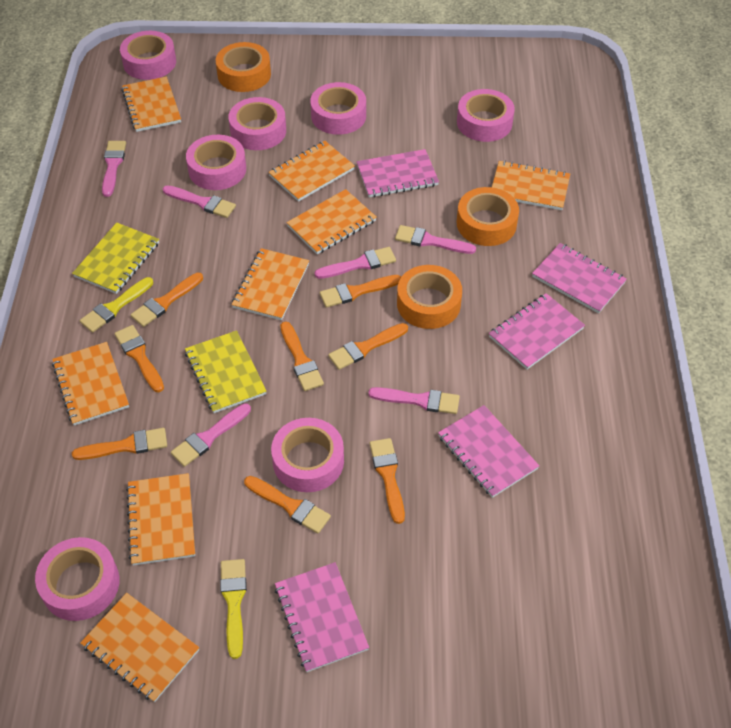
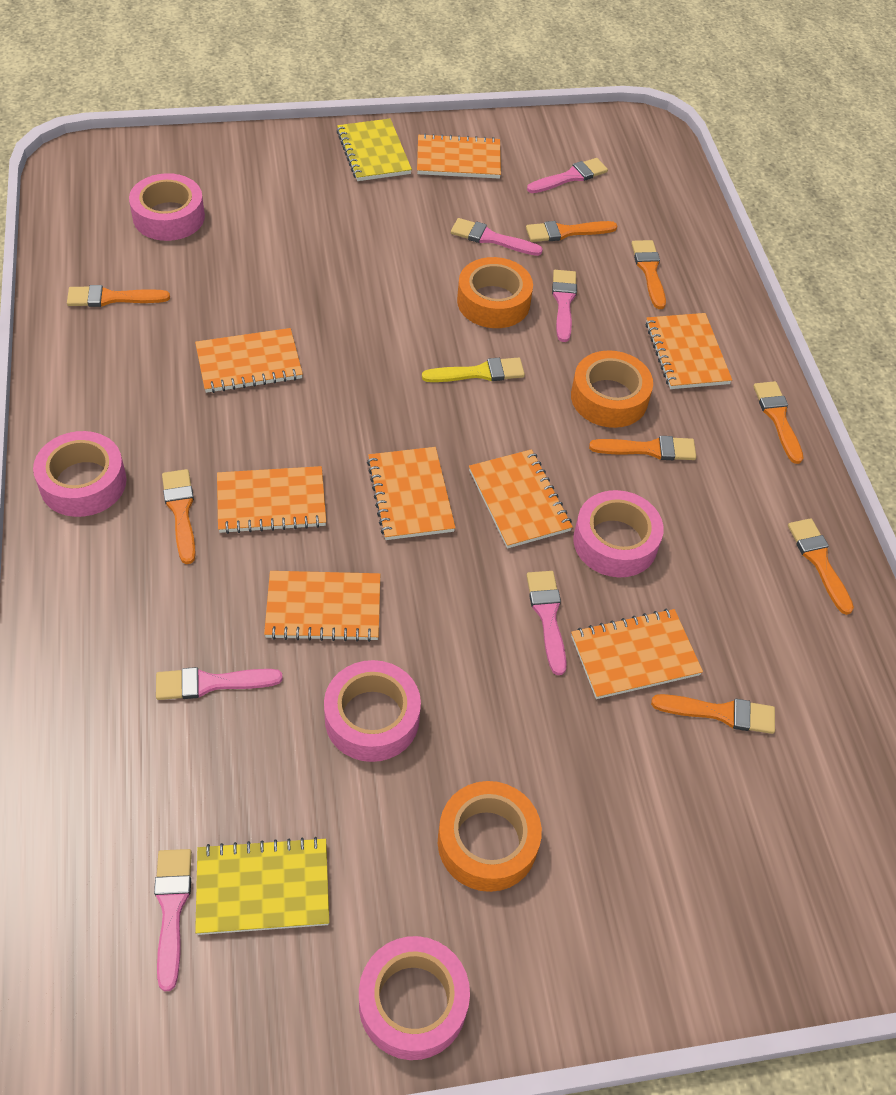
pink notebook: [275,562,369,672] [357,149,439,198] [438,405,539,498] [489,293,585,369] [532,243,627,314] = 5 -> none = 0
pink tape: [35,537,119,621] [120,31,176,80] [186,135,246,190] [228,97,286,150] [271,418,344,492] [310,82,366,135] [457,89,515,142] = 7 -> [33,431,127,517] [129,173,205,241] [324,660,421,762] [359,936,470,1060] [573,490,664,577] = 5
yellow brush: [80,277,153,333] [220,559,247,659] = 2 -> [422,358,525,382] = 1

